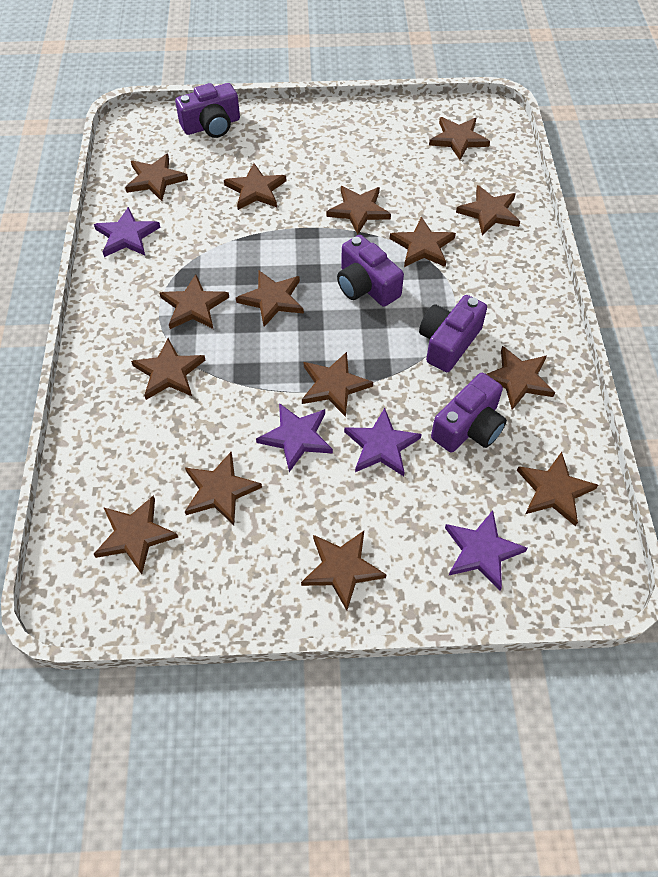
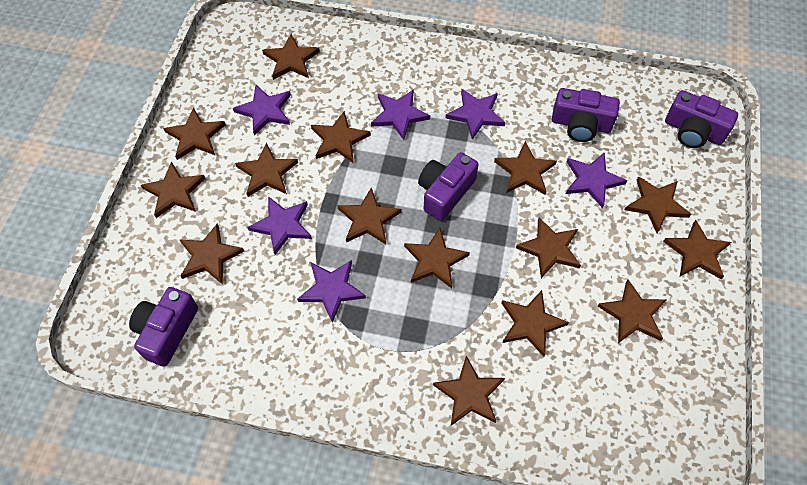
purple star: [94,207,161,257] [256,403,333,472] [344,408,422,476] [445,510,527,590] = 4 -> [233,85,291,136] [247,196,312,255] [297,260,366,323] [371,89,430,140] [445,89,505,140] [566,152,627,208] = 6

